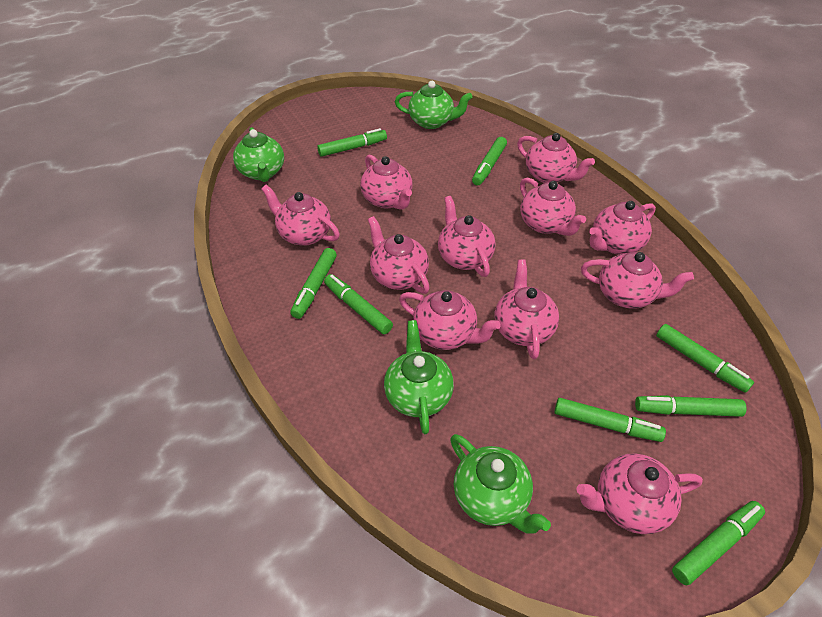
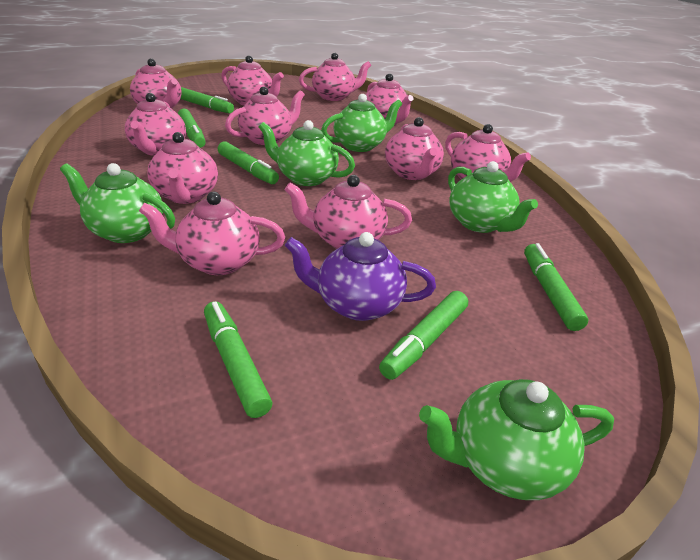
green marker: [290,248,337,319] [317,128,387,157] [324,274,393,334] [472,137,507,185] [554,398,666,442] [635,395,747,417] [656,324,754,393] [672,501,765,586] = 8 -> [178,109,206,148] [181,87,234,113] [204,301,272,418] [218,141,279,184] [379,291,468,380] [524,243,588,331] = 6
green teapot: [233,127,284,182] [384,320,454,434] [395,81,472,129] [450,434,551,534] = 4 -> [60,163,175,243] [259,120,355,186] [321,94,402,152] [419,379,614,500] [448,161,538,233] = 5
purple teapot: none = 0 -> [285,232,436,321] = 1

